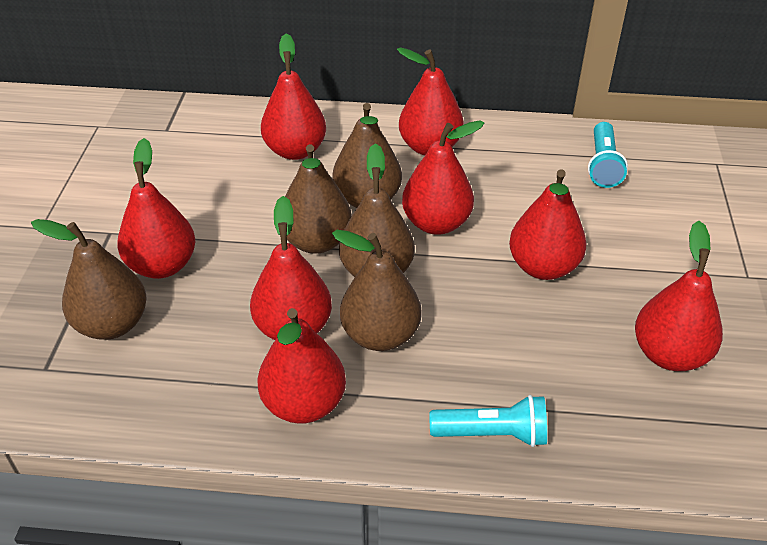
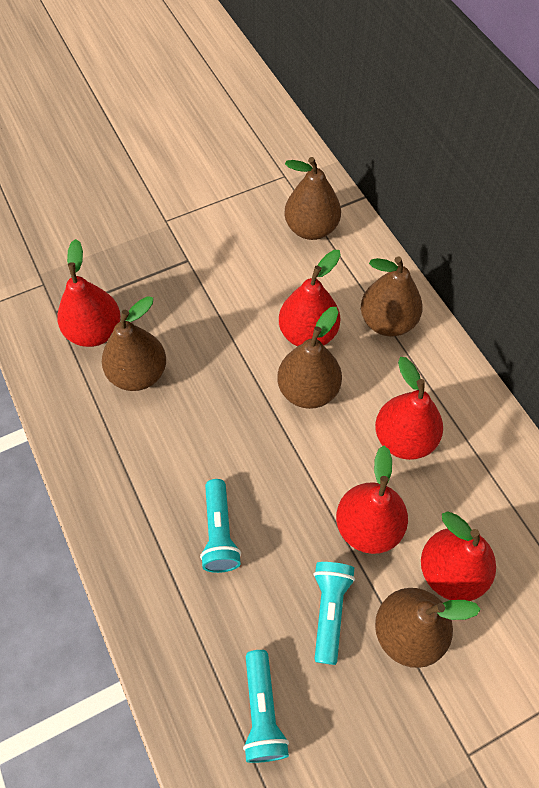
red pear: [117,138,195,279] [250,196,332,340] [257,308,346,424] [261,33,326,160] [397,47,464,156] [402,120,484,235] [509,169,587,280] [635,221,723,371] = 8 -> [57,239,121,347] [279,250,341,346] [336,446,408,554] [375,357,443,460] [421,511,496,601] = 5
turquoise flashlight: [430,395,547,447] [588,122,628,188] = 2 -> [200,479,241,573] [243,650,289,763] [313,562,355,665] = 3

